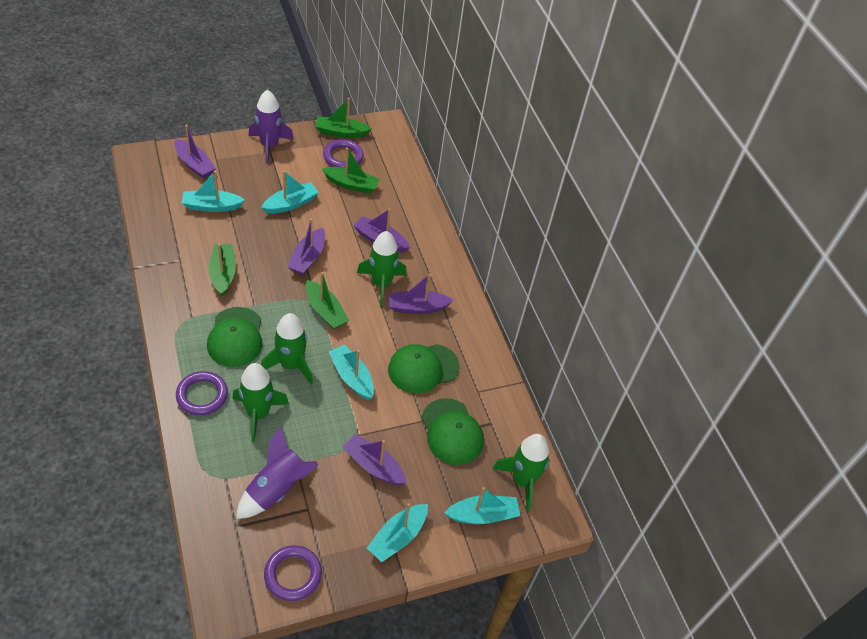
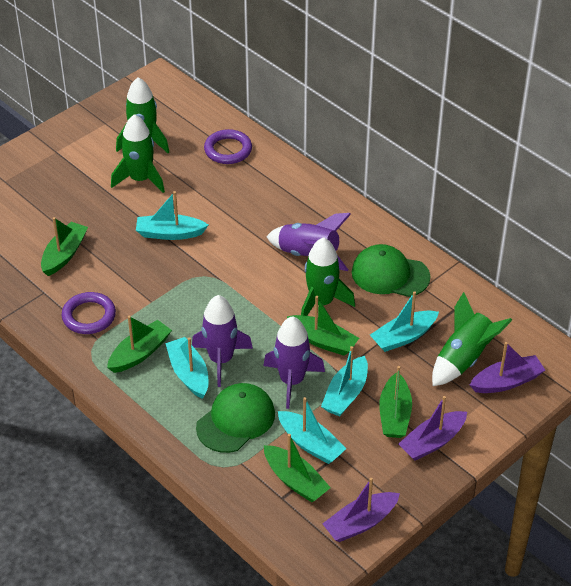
green boat: [209,244,236,296] [305,272,349,329] [315,98,372,138] [322,148,380,194] = 4 -> [41,217,88,276] [107,316,172,373] [264,434,331,502] [287,296,359,356] [379,366,412,438] = 5
green cap: [207,307,262,367] [388,344,459,394] [421,398,484,465] = 3 -> [196,383,275,453] [352,244,430,297] = 2
purple boat: [175,125,216,178] [287,218,325,275] [343,434,406,485] [354,209,410,253] [389,274,454,314] = 5 -> [322,478,400,542] [398,396,467,461] [470,342,545,393] = 3
purple ring: [176,371,228,416] [264,545,322,601] [323,139,364,167] = 3 -> [62,292,116,334] [204,129,252,164] = 2
purple rocket: [236,427,318,519] [249,90,294,163] = 2 -> [192,295,253,387] [263,316,325,409] [266,213,351,271] = 3

